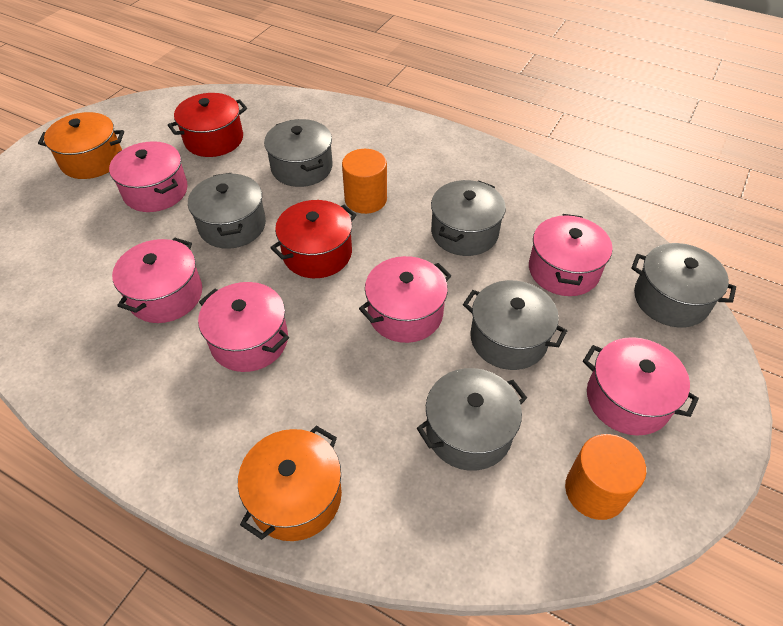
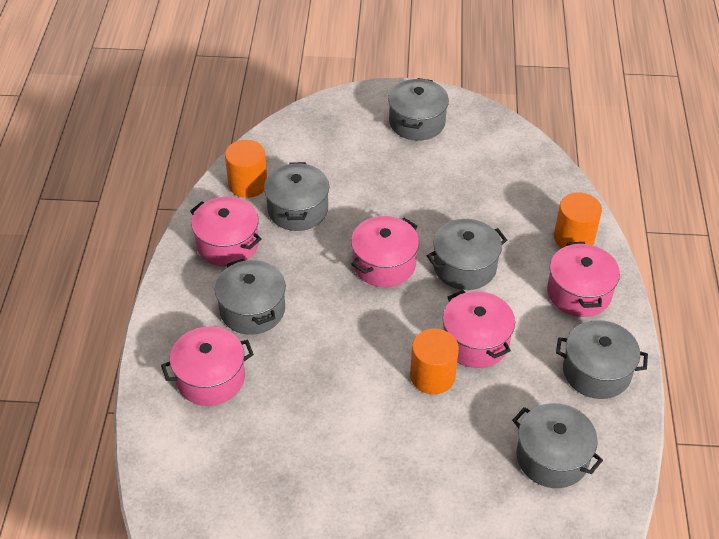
orange cylinder: [342,149,387,214] [565,434,646,520] = 2 -> [225,140,267,198] [410,329,459,394] [554,192,602,248] = 3
orange pot: [38,112,124,179] [238,426,342,541] = 2 -> none = 0
pink pot: [109,141,188,212] [112,237,202,323] [198,282,289,372] [359,256,452,343] [529,214,613,296] [583,337,699,436] = 6 -> [161,326,254,406] [190,197,261,266] [351,216,419,287] [443,290,515,368] [547,242,620,317] = 5
red pot: [168,93,247,157] [270,200,356,278] = 2 -> none = 0

